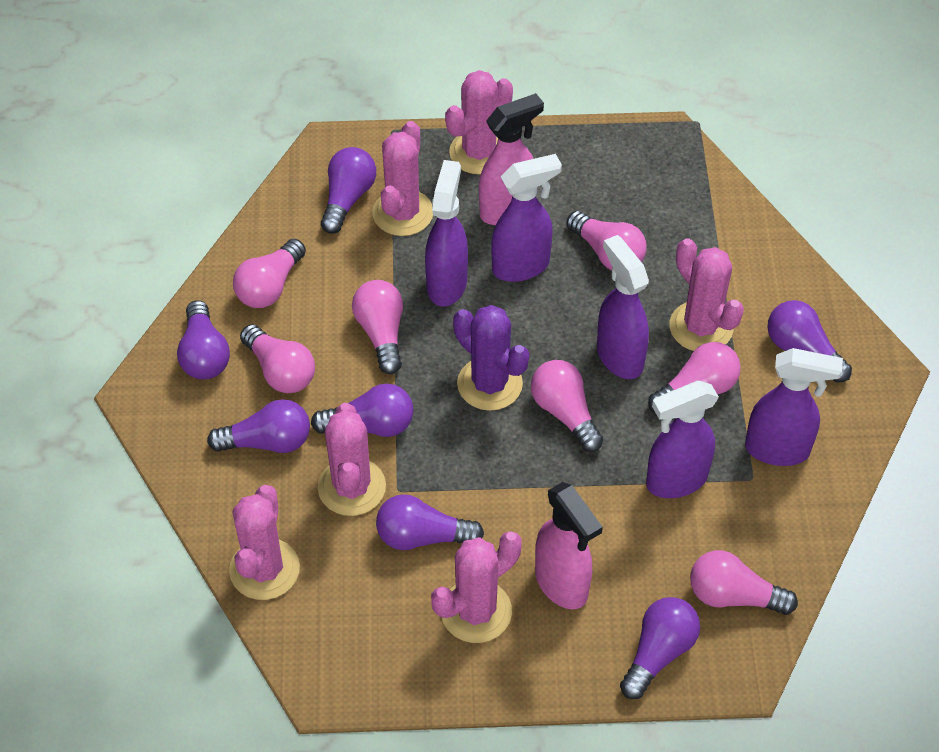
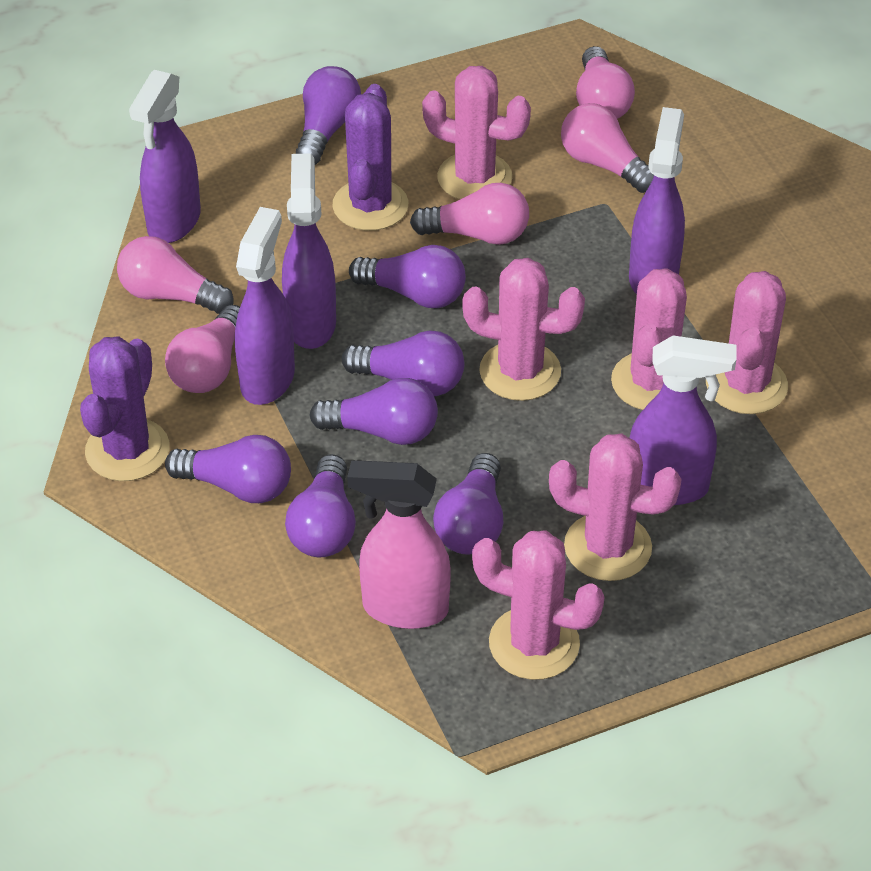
pink light bulb: [233,239,306,308] [240,324,315,393] [352,280,403,374] [531,360,603,452] [566,211,647,270] [648,342,741,413] [690,550,798,615] = 7 -> [117,236,234,314] [165,305,240,393] [410,183,529,245] [561,103,654,193] [576,46,635,119] = 5
pink spray bottle: [479,93,544,225] [535,482,603,609] = 2 -> [347,460,451,629] = 1
purple cactus: [453,305,529,411] = 1 -> [80,336,170,481] [333,84,408,231] = 2

